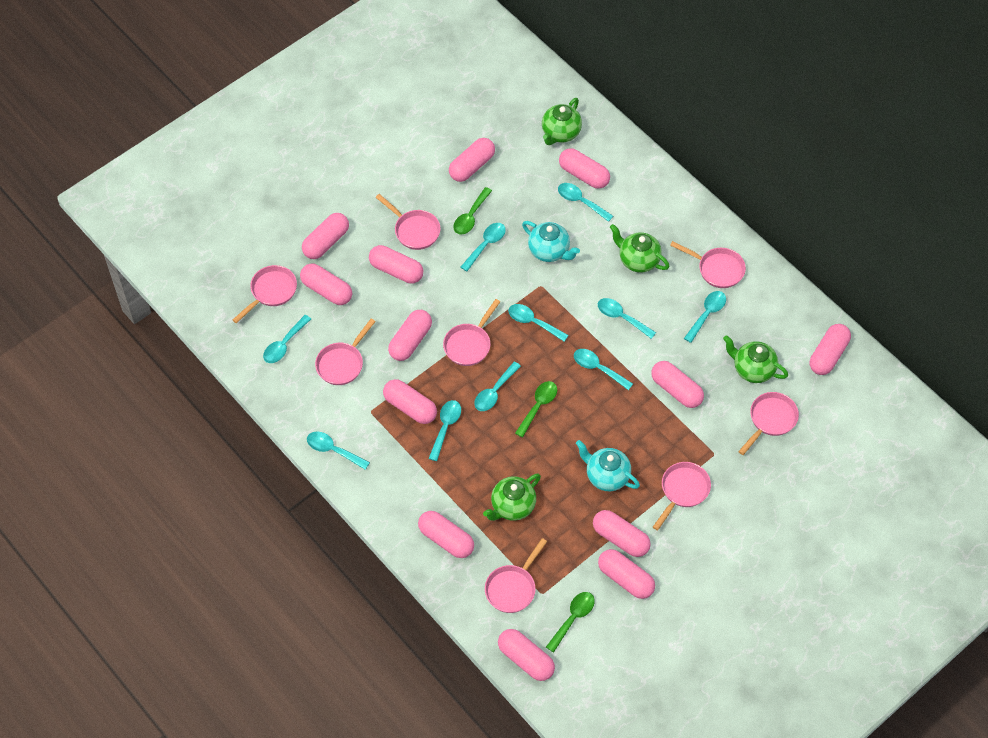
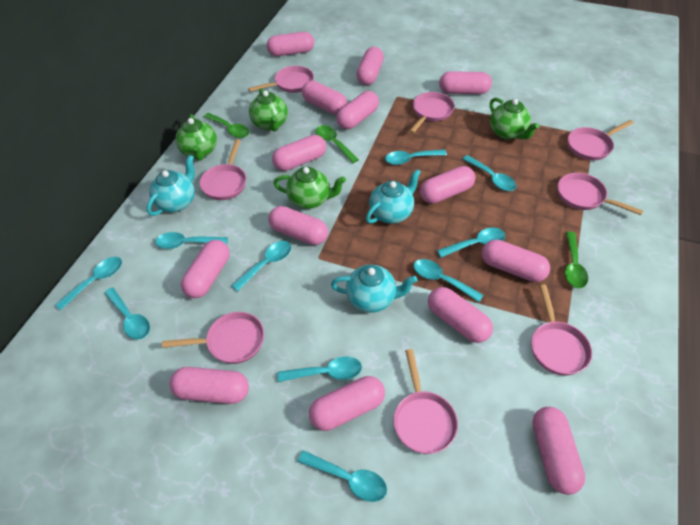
pink capsule: [300,263,352,305] [302,213,349,259] [369,245,423,284] [383,379,437,424] [388,310,432,361] [418,511,474,558] [449,138,495,182] [498,629,555,681] [559,148,610,189] [593,510,651,557] [598,549,655,599] [651,361,704,408] [810,324,851,375] = 13 -> [170,367,249,404] [181,240,229,298] [267,32,314,56] [268,206,328,245] [272,135,326,171] [302,81,347,115] [309,376,385,431] [336,91,379,129] [357,47,384,85] [420,166,475,204] [428,287,493,343] [439,71,492,94] [482,240,550,282] [532,407,585,495] = 14
turquoise teapot: [522,221,580,262] [576,440,640,491] = 2 -> [147,155,195,216] [331,265,417,313] [366,169,421,224] = 3

